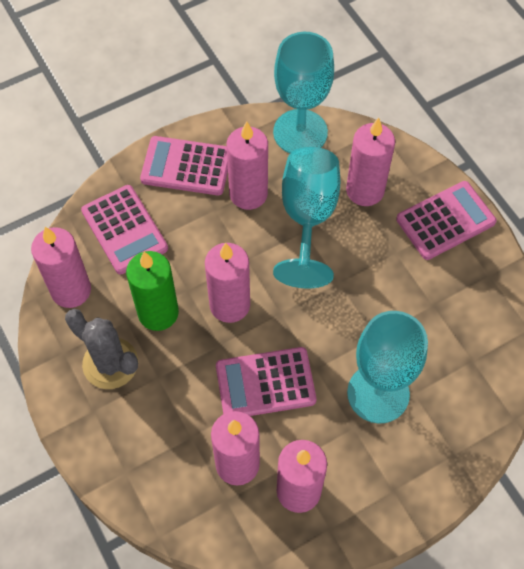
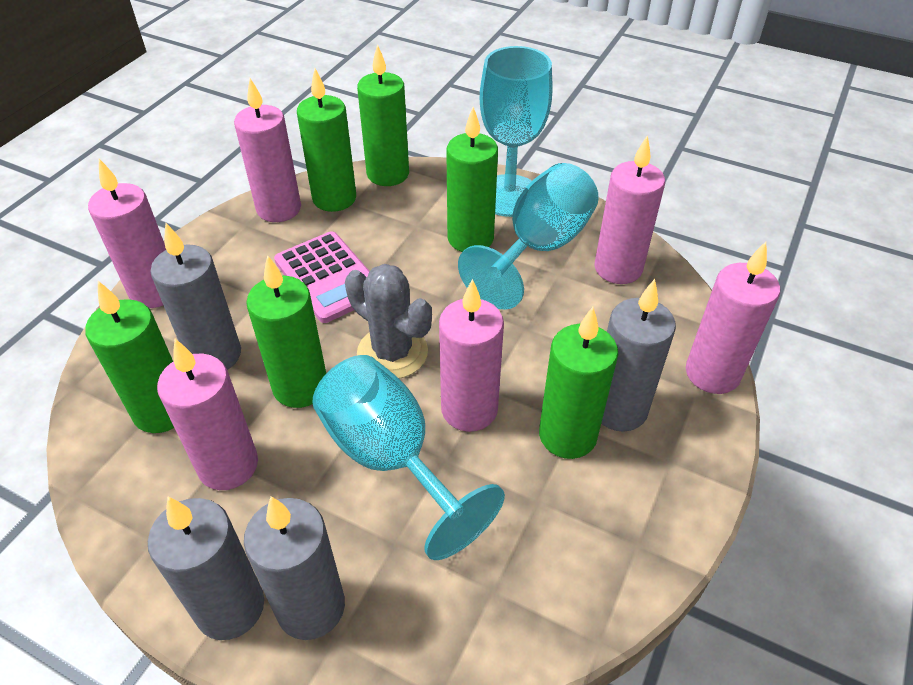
green candle: [126,251,179,331] = 1 -> [85,281,174,433] [246,255,326,408] [297,68,356,212] [357,44,409,186] [446,107,498,252] [539,307,618,459] = 6
grey candle: none = 0 -> [148,497,264,640] [151,223,241,370] [244,496,345,640] [601,279,676,432] = 4
pink calculator: [81,185,168,274] [140,136,228,195] [216,347,317,416] [396,181,497,260] = 4 -> [274,231,370,323] = 1

